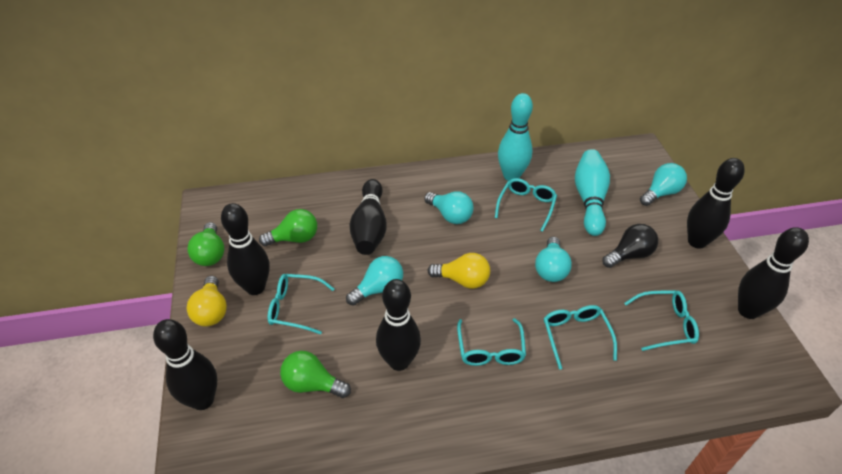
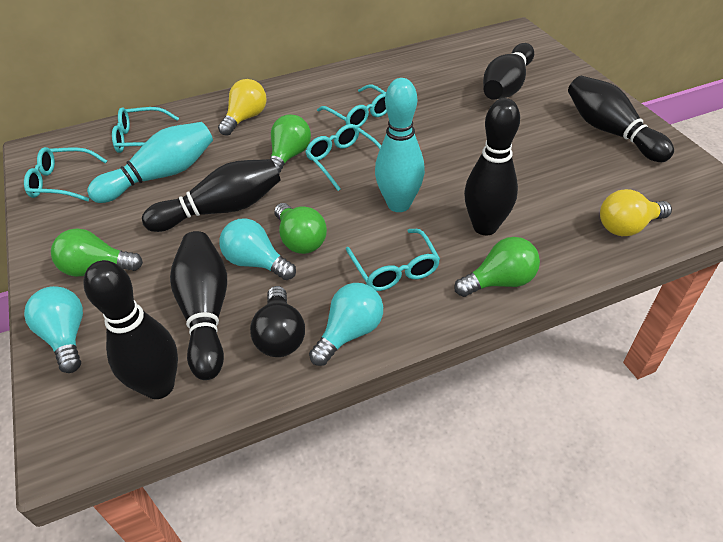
green light bulb: [187,222,224,266] [259,209,317,246] [280,351,351,398] = 3 -> [51,229,143,277] [270,114,311,175] [274,203,327,254] [454,237,540,297] = 4
turquoise light bulb: [346,256,403,306] [424,191,473,224] [535,237,572,282] [640,163,687,206] = 4 -> [24,286,83,373] [219,218,296,280] [309,283,383,366] = 3

